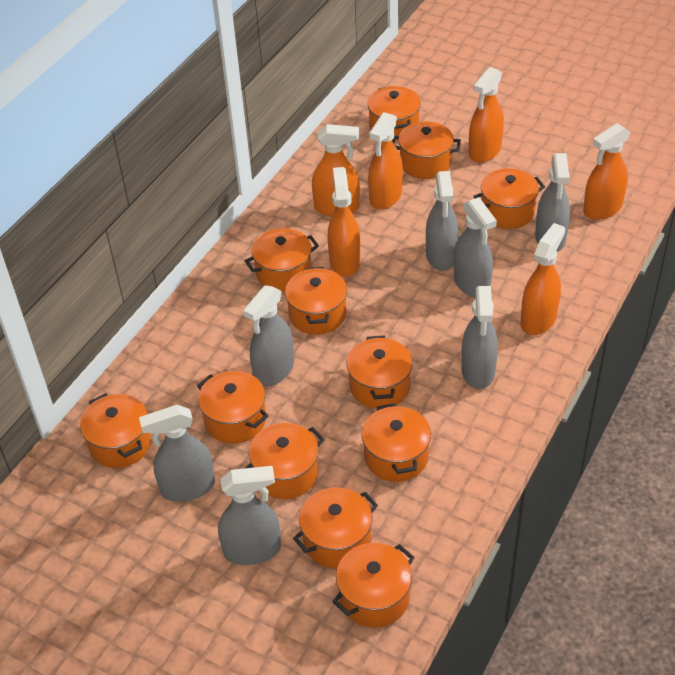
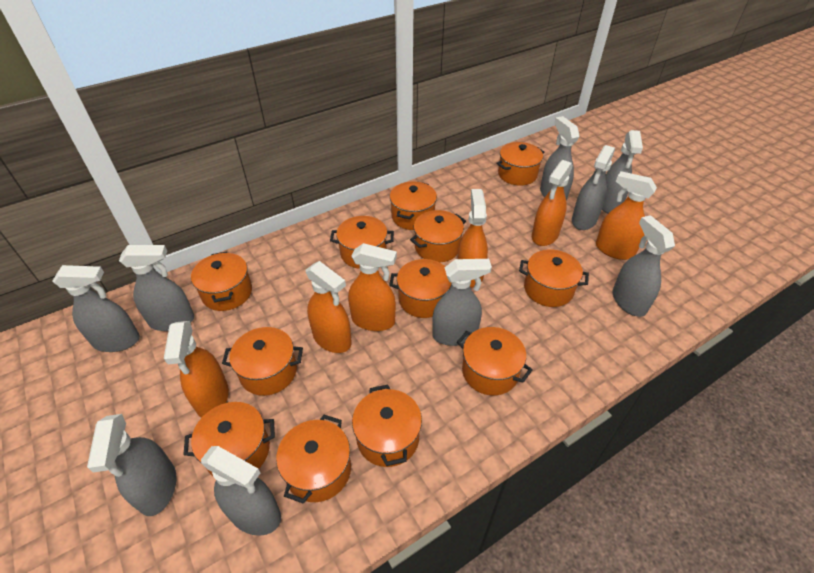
grey spray bottle: [139,405,215,502] [218,466,281,565] [243,285,294,387] [426,171,459,271] [454,197,497,298] [461,286,498,389] [535,153,570,252] = 7 -> [53,265,140,352] [87,414,177,516] [119,245,194,331] [201,446,281,536] [432,259,492,346] [540,116,580,201] [572,145,615,230] [602,130,643,213] [613,215,675,317] = 9

